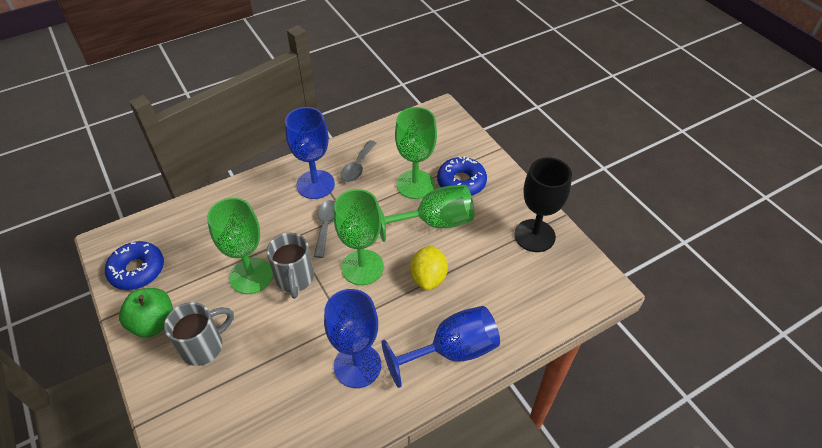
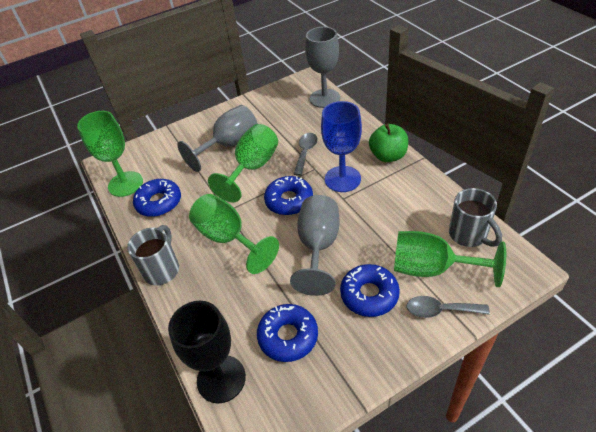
blue donut: [105,241,164,290] [437,156,487,196] = 2 -> [133,179,181,217] [257,304,318,362] [264,176,313,215] [340,264,400,317] = 4
blue goblet: [285,107,335,199] [324,289,381,388] [381,306,500,388] = 3 -> [321,101,362,192] = 1
grey goblet: none = 0 -> [177,105,258,172] [290,195,340,296] [305,27,340,108] = 3
yellow lemon: [410,245,448,291] = 1 -> none = 0

